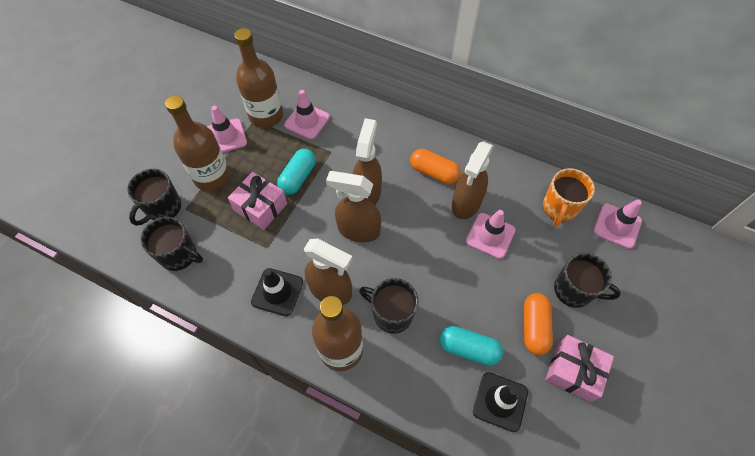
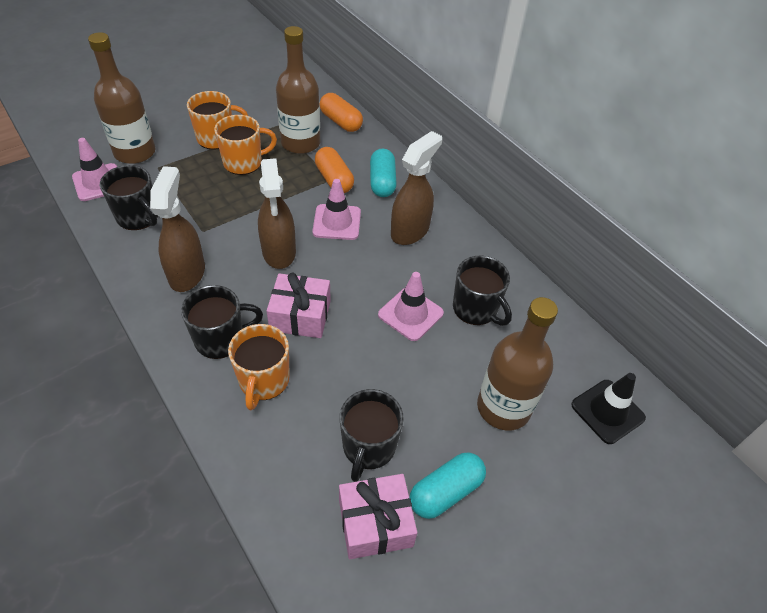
black traffic cone: [251,268,303,316] [473,372,528,432] = 2 -> [571,373,646,444] = 1
brown spray bottle: [304,239,353,305] [326,171,381,242] [352,118,382,205] [451,141,494,219] = 4 -> [150,166,205,292] [258,158,296,269] [391,131,442,245] = 3
orange mug: [543,168,595,227] = 1 -> [187,91,248,149] [214,115,277,175] [228,324,290,410] = 3
pink traffic cone: [207,106,247,153] [284,90,330,139] [466,210,516,259] [593,199,642,249] = 4 -> [72,138,117,201] [313,179,361,240] [378,272,444,341] = 3

